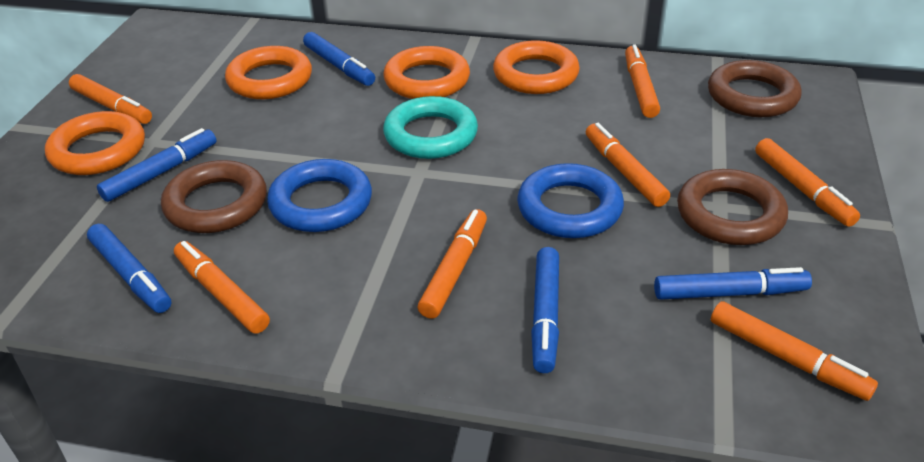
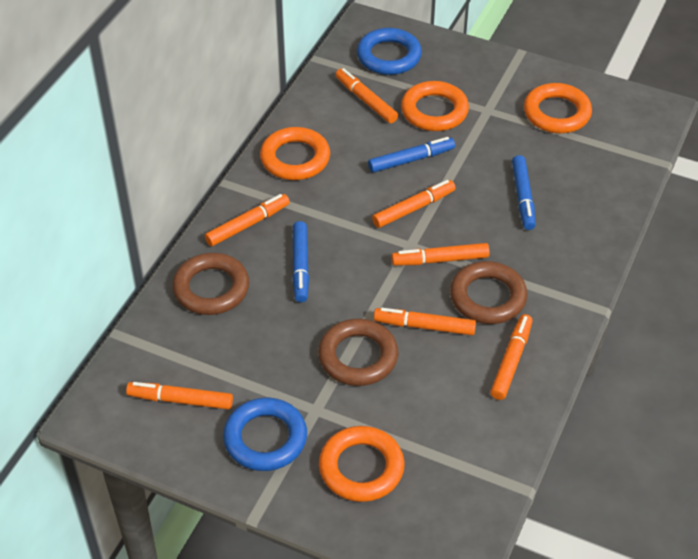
blue marker: [87,224,171,313] [97,128,216,202] [303,32,375,86] [531,247,559,373] [654,267,812,300] = 5 -> [292,221,309,302] [368,137,455,173] [512,155,536,230] = 3
turquoise ring: [383,96,478,159] = 1 -> none = 0

